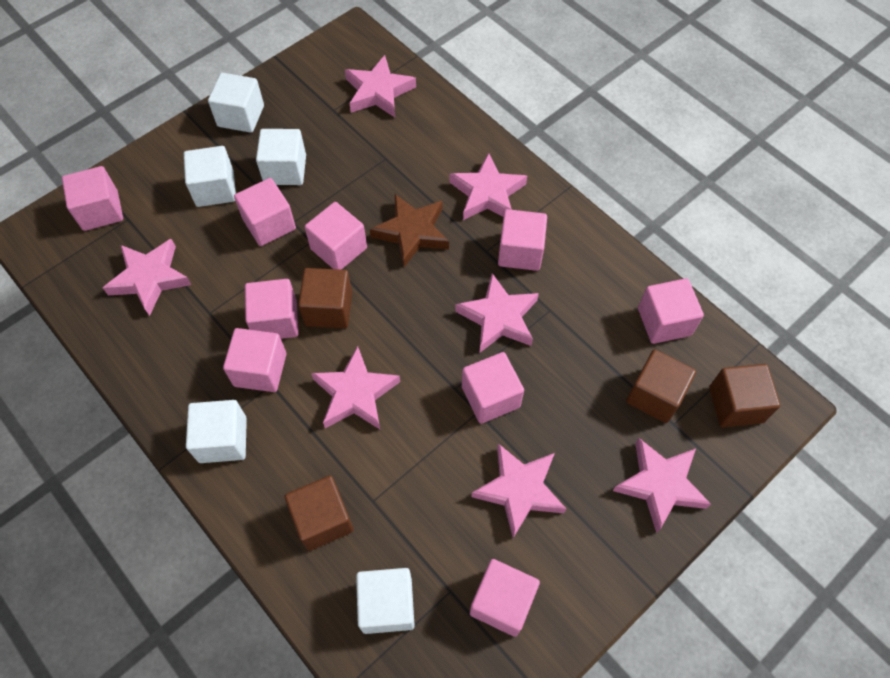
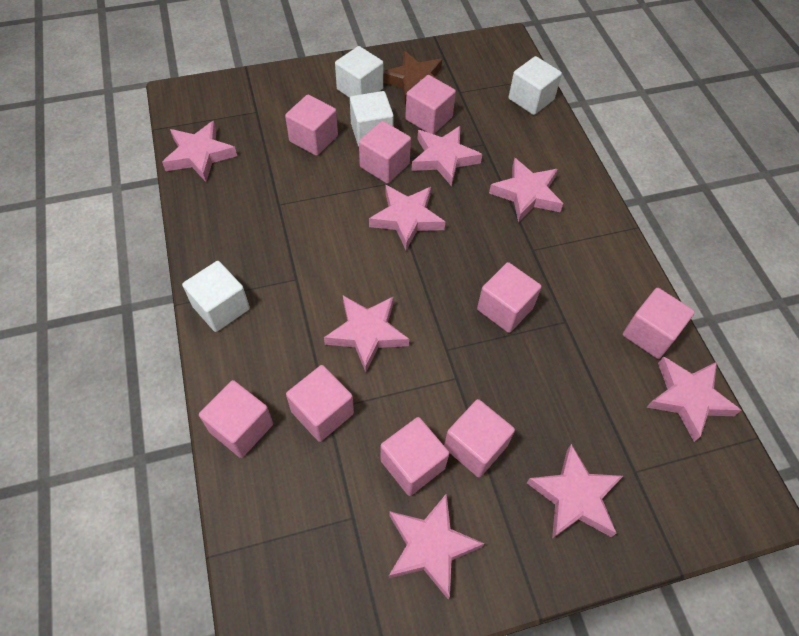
brown cube: [284,476,354,551] [298,268,352,328] [626,349,696,423] [709,364,780,427] = 4 -> none = 0
pink star: [103,239,191,316] [311,346,400,429] [345,55,416,117] [449,153,527,220] [455,273,539,352] [471,443,566,538] [613,438,711,533] = 7 -> [162,121,237,182] [324,296,409,372] [369,185,445,250] [389,493,485,599] [411,126,482,187] [489,158,563,222] [527,444,623,539] [646,357,741,442] = 8
white cube: [184,146,236,207] [186,400,247,463] [208,73,264,133] [256,129,306,185] [356,568,415,634] = 5 -> [182,261,250,332] [335,46,383,98] [350,91,394,147] [509,56,562,115] = 4

